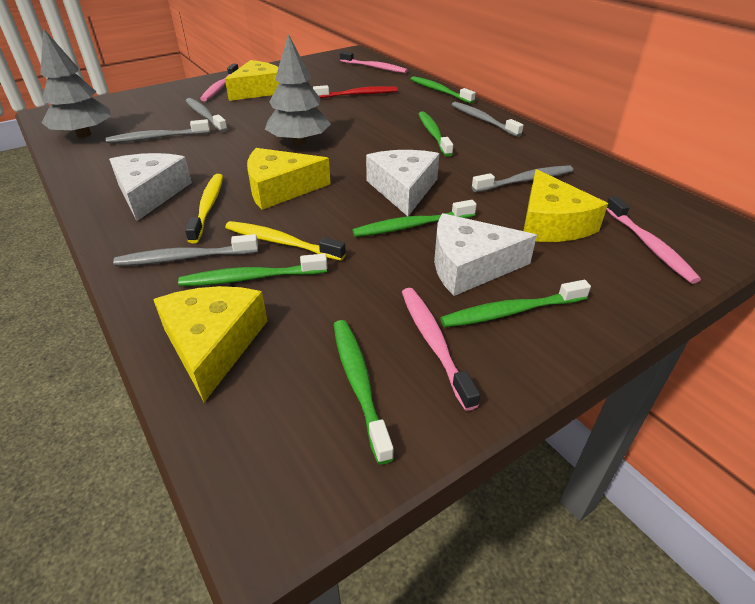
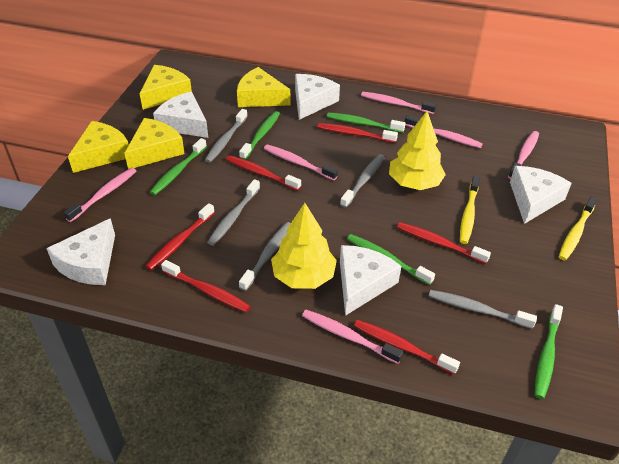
green toothbrush: [178,254,327,286] [333,320,394,464] [352,200,477,237] [410,76,476,104] [419,112,453,157] [440,280,591,328] = 6 -> [150,138,207,195] [239,111,280,160] [327,112,406,133] [347,234,435,285] [534,304,563,399] = 5
grey tree: [40,28,111,138] [265,34,331,145] = 2 -> none = 0
pink toothbrush: [200,64,239,101] [340,51,408,73] [402,288,480,411] [606,196,701,284] = 4 -> [64,168,136,222] [264,145,338,180] [302,310,403,364] [361,92,437,114] [405,115,483,148] [508,131,539,179] = 6
red toothbrush: [313,85,398,98] = 1 -> [146,203,215,270] [161,260,251,312] [226,155,301,191] [317,123,398,143] [354,320,460,375] [397,222,491,264] = 6
white cheese: [109,153,192,221] [366,150,439,216] [434,213,537,296] = 3 -> [46,218,115,285] [153,92,208,138] [295,74,340,120] [340,245,401,316] [510,166,572,224] = 5
yellow tree: none = 0 -> [271,203,337,289] [389,111,446,190] = 2

